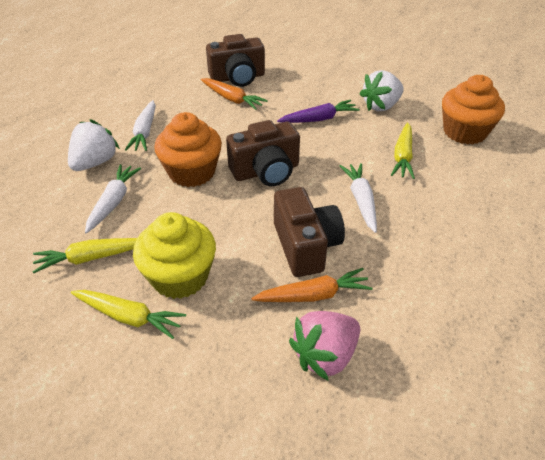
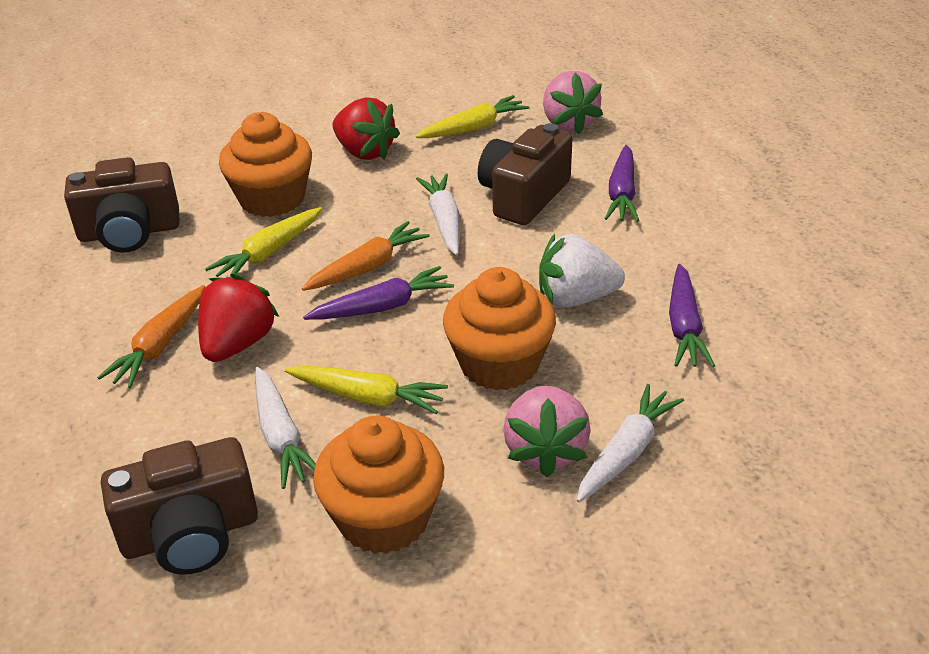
orange cupcake: [155,112,222,187] [442,75,505,145] = 2 -> [219,112,312,217] [313,416,444,554] [443,267,556,391] = 3
pink strawberry: [289,311,360,381] = 1 -> [503,385,591,477] [543,71,603,135] = 2
purple carrot: [277,100,360,123] = 1 -> [303,266,454,320] [605,145,639,222] [669,264,715,367] = 3
red strawberry: none = 0 -> [198,274,279,362] [332,97,400,160] = 2
white strawberry: [68,119,120,171] [360,70,404,111] = 2 -> [539,234,625,308] = 1
yellow cupcake: [133,212,216,299] = 1 -> none = 0

